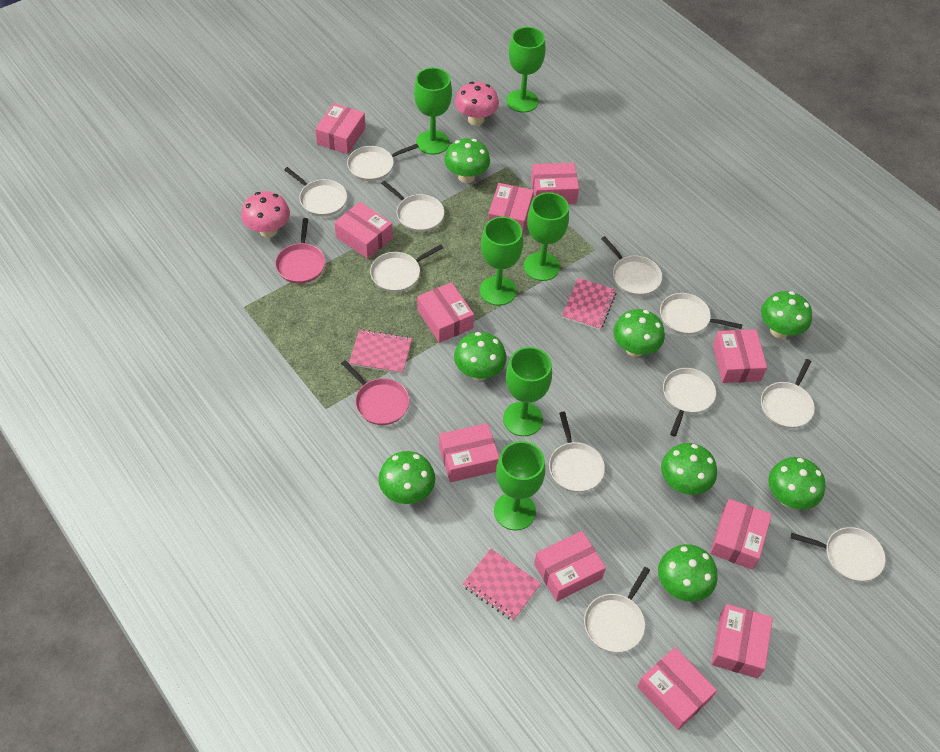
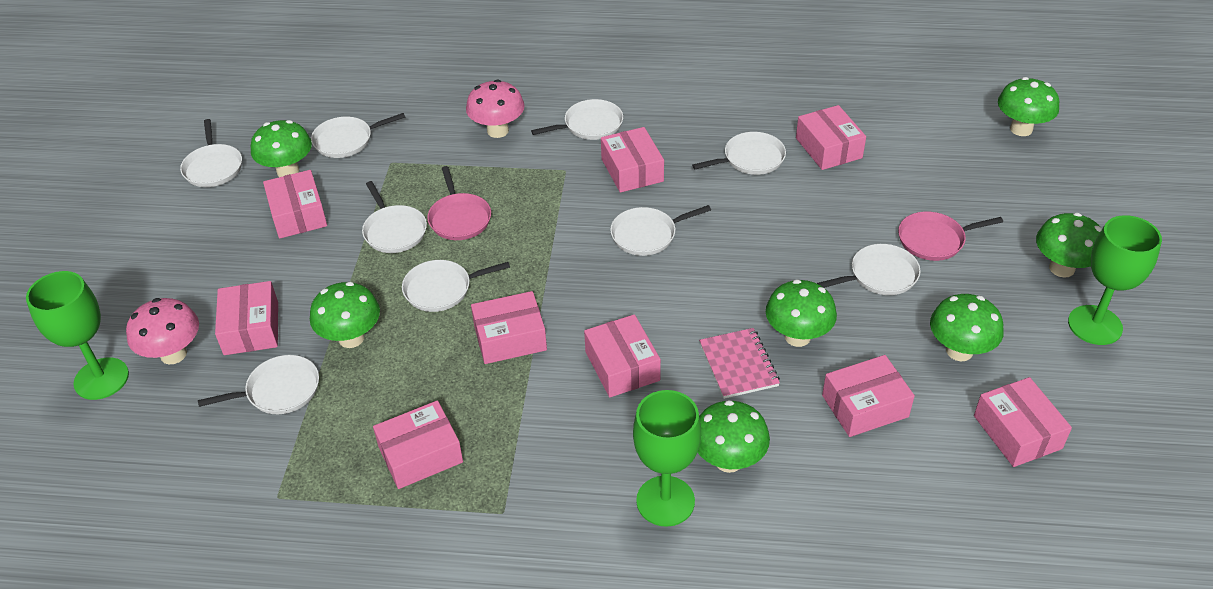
green goblet: [414,68,452,155] [480,217,523,306] [494,441,545,530] [503,347,552,436] [506,27,546,113] [524,192,569,281] = 6 -> [26,271,129,400] [633,390,701,527] [1068,215,1162,345] = 3
green mushroom: [378,451,435,504] [444,138,490,183] [454,332,507,380] [613,309,665,357] [658,544,718,602] [661,443,717,495] [761,291,812,338] [768,457,826,510] = 8 -> [251,120,312,177] [310,282,380,348] [698,400,770,473] [766,279,837,347] [930,294,1004,361] [998,77,1059,136] [1036,213,1102,278] = 7
pink box: [315,103,366,154] [334,202,393,259] [417,282,474,343] [439,423,499,482] [488,183,534,234] [531,163,579,204] [534,531,606,601] [637,647,717,730] [710,499,772,570] [711,604,773,678] [713,329,767,383] = 11 -> [215,281,278,355] [263,170,327,239] [373,401,463,489] [471,291,547,364] [584,314,661,397] [601,127,664,193] [796,105,866,170] [822,355,915,437] [974,377,1072,467] = 9
pink notebook: [349,329,412,374] [463,549,541,621] [562,278,617,330] = 3 -> [699,328,780,399] = 1
white pan: [284,167,347,217] [347,144,419,181] [370,244,443,292] [381,181,444,232] [549,412,605,492] [584,567,650,652] [601,236,662,296] [660,293,742,335] [663,368,716,436] [761,359,815,428] [791,527,886,581] = 11 -> [180,119,242,187] [198,355,319,414] [311,113,405,158] [362,181,427,253] [402,260,510,312] [531,99,623,140] [610,205,711,256] [692,132,786,175] [817,244,921,295] = 9

